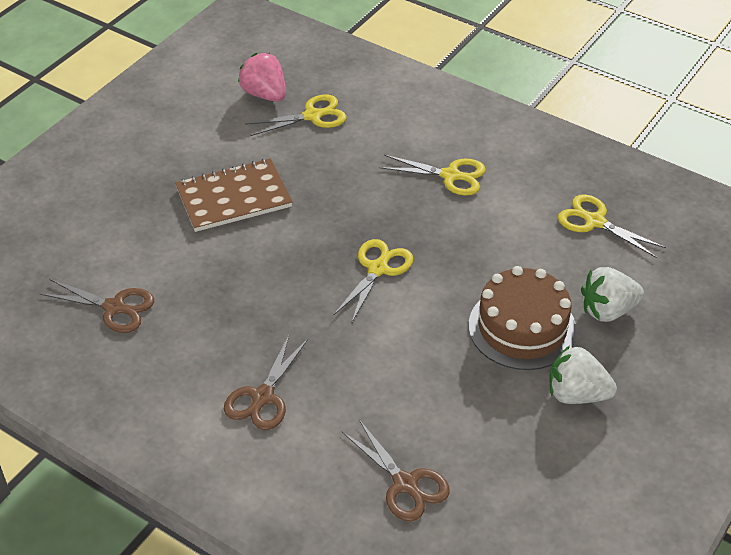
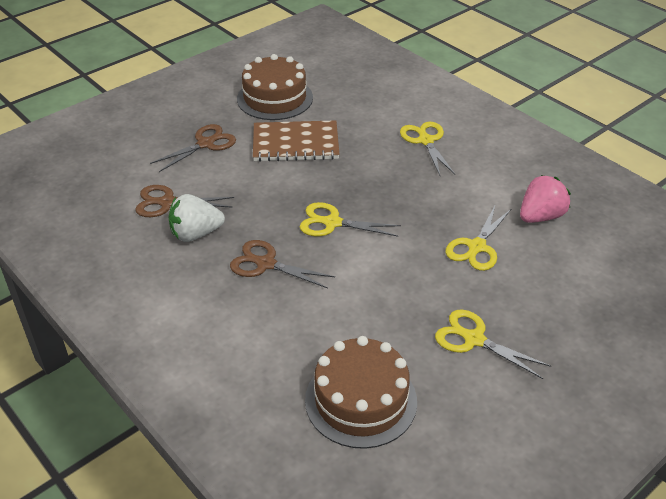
brown cake: [469,266,577,370] = 1 -> [237,54,313,120] [305,336,417,449] = 2
white strawberry: [549,345,617,404] [581,267,644,322] = 2 -> [169,194,225,242] = 1

